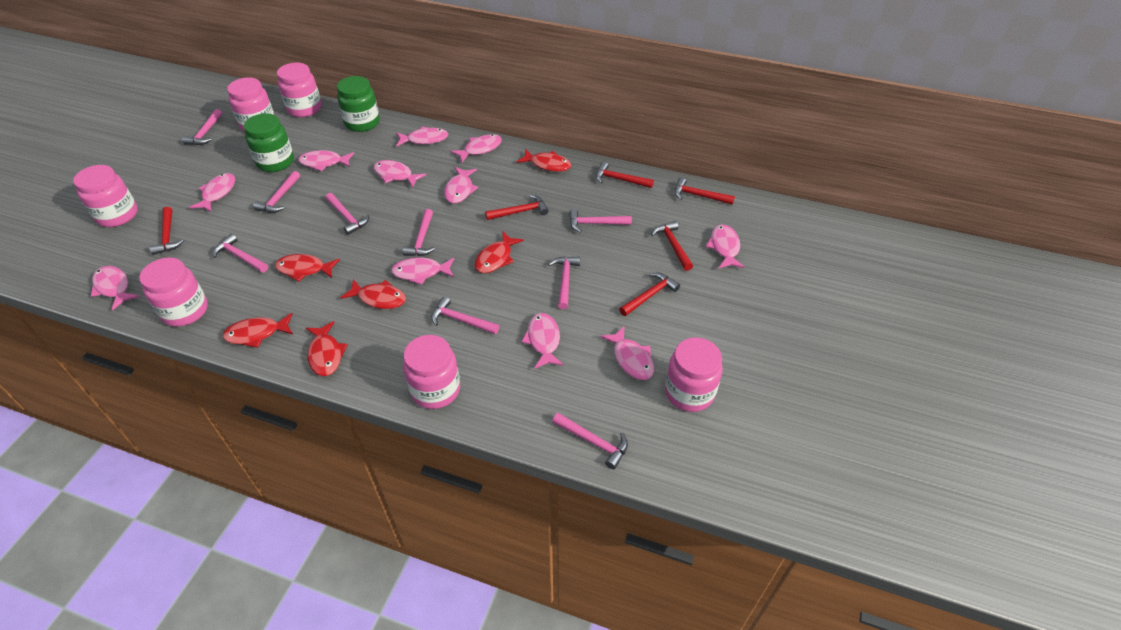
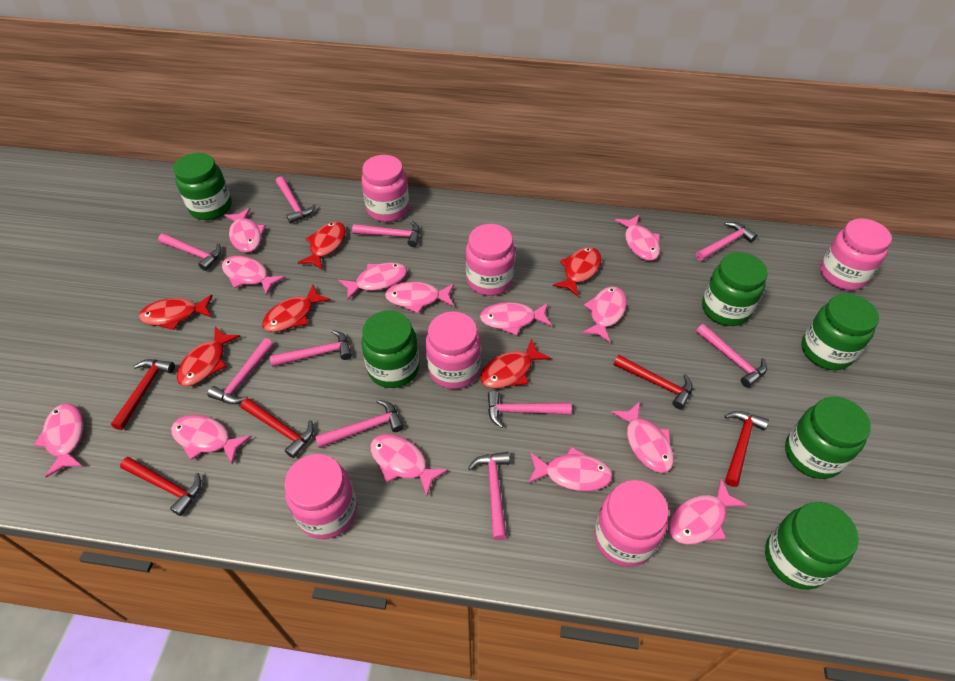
green jar: [244,113,294,172] [337,76,380,132] = 2 -> [173,153,232,220] [361,311,419,388] [702,252,767,326] [765,502,859,590] [785,397,871,479] [801,294,879,370] = 6
pink fish: [91,266,140,311] [189,173,235,212] [298,150,354,172] [373,160,426,188] [391,258,454,285] [396,126,448,146] [444,167,478,204] [450,134,502,163] [521,313,564,369] [600,326,654,380] [706,224,745,269] = 11 -> [34,404,84,478] [171,415,252,465] [222,256,285,295] [224,208,266,252] [338,262,407,301] [370,434,448,496] [385,282,454,314] [480,302,552,335] [528,446,613,491] [581,287,627,343] [611,401,674,473] [615,215,660,261] [669,479,748,545] = 13
pink hammer: [182,109,222,145] [213,234,268,273] [253,171,300,213] [325,193,369,235] [402,209,435,256] [431,297,499,334] [548,256,580,309] [552,413,628,469] [569,209,632,233] = 9 -> [158,233,222,271] [207,338,274,404] [270,330,352,367] [276,176,316,224] [315,400,404,448] [352,220,420,247] [468,452,510,540] [488,391,571,428] [696,222,757,261] [696,324,767,388] = 10
red hammer: [149,207,184,255] [485,195,549,220] [596,162,654,188] [619,273,680,316] [651,221,693,271] [675,177,735,205] = 6 -> [111,359,175,430] [120,457,201,516] [240,398,314,458] [614,355,693,409] [725,411,769,487] = 5

